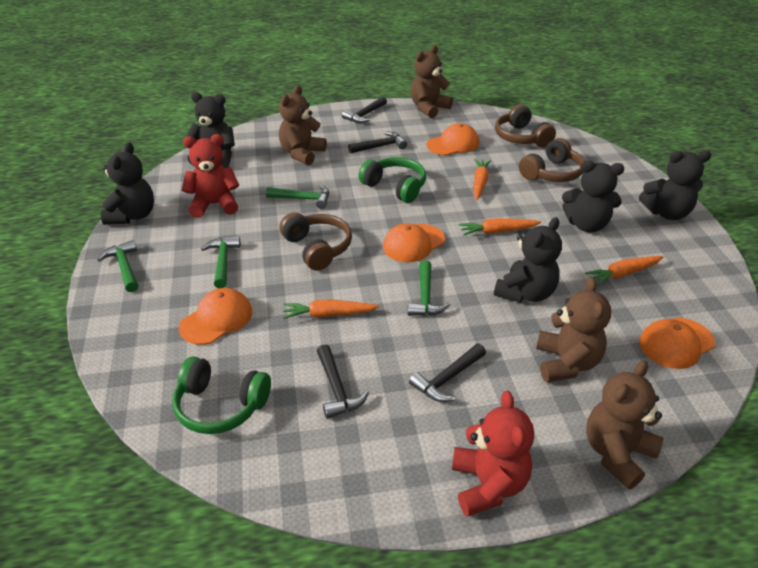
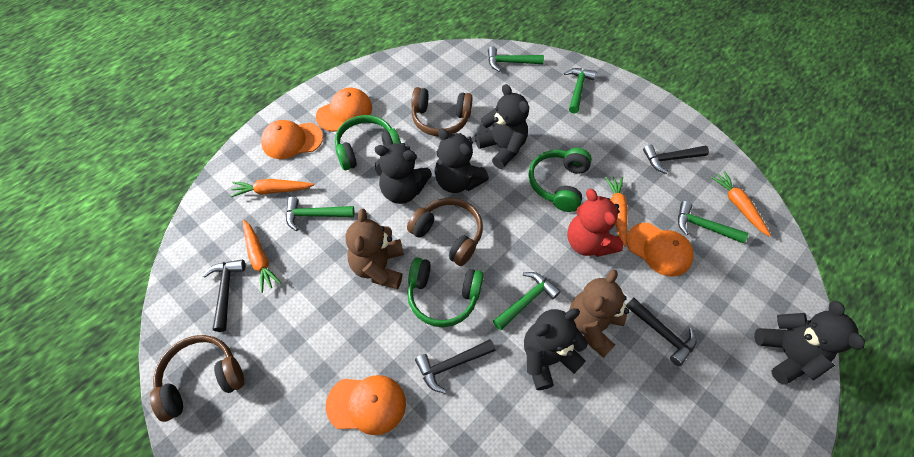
brown teddy bear: [279,85,327,165] [411,45,453,118] [536,277,611,382] [586,361,663,489] = 4 -> [346,209,404,289] [569,269,629,358] = 2
green hammer: [97,240,138,292] [201,236,241,288] [266,184,329,209] [408,260,450,316] = 4 -> [286,197,354,231] [488,46,544,72] [493,272,561,330] [564,68,596,114] [678,201,748,243] = 5
green headphones: [172,356,271,434] [359,157,426,203] = 2 -> [335,115,401,170] [407,258,484,327] [529,148,592,212] = 3
red teddy bear: [182,134,240,218] [452,391,534,517] = 2 -> [567,189,623,257] = 1

